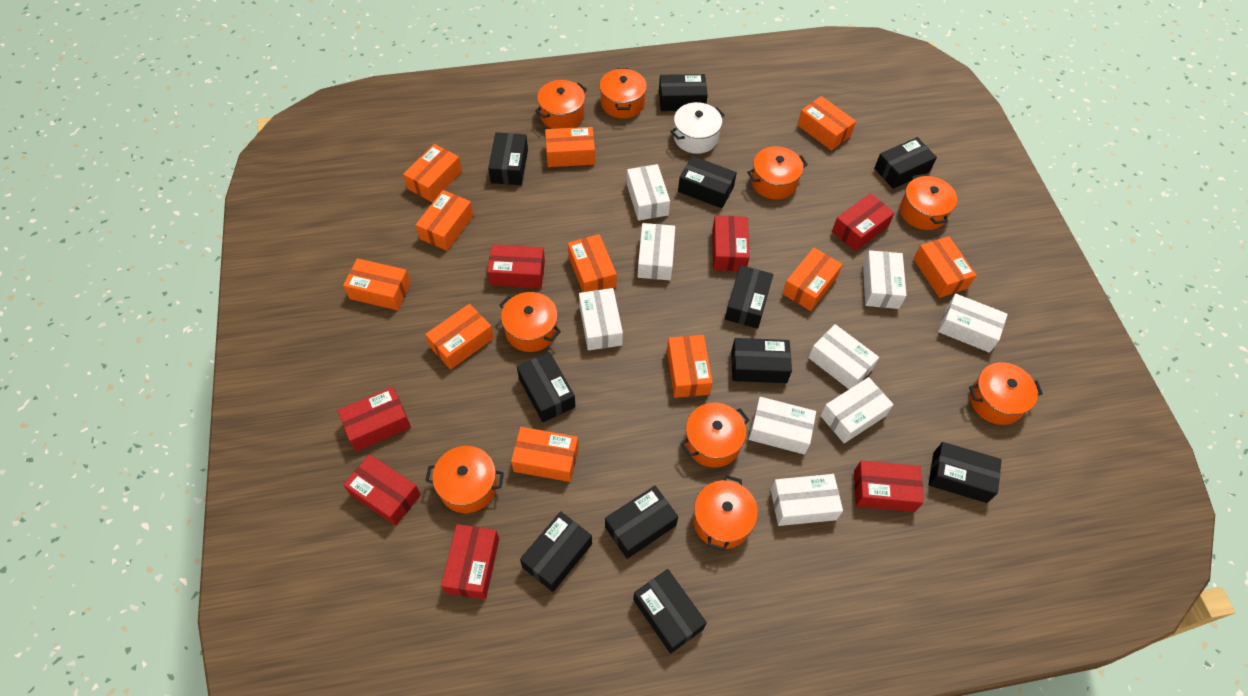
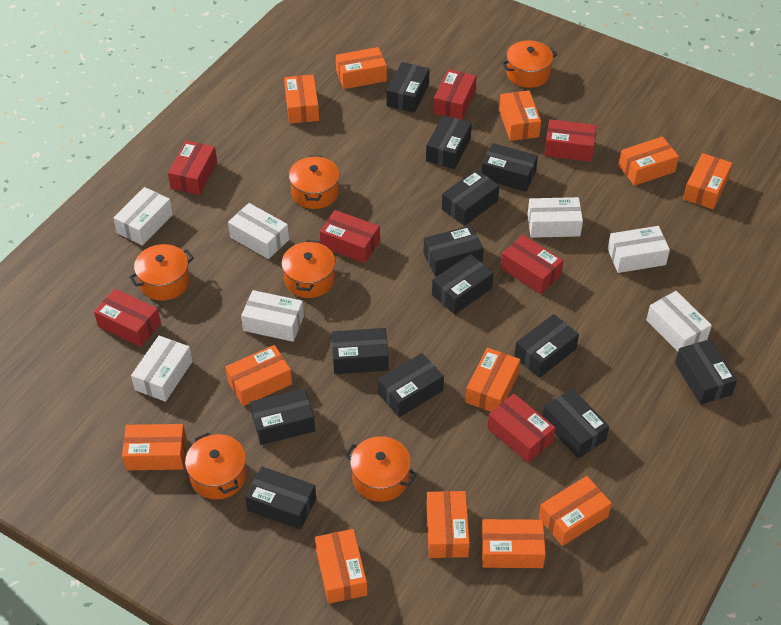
black box: [488,132,528,185] [517,352,575,422] [520,511,592,592] [605,486,678,559] [633,569,707,654] [659,74,708,111] [678,156,737,208] [725,265,773,329] [731,338,792,383] [874,137,937,189] [928,442,1002,503] = 11 -> [245,467,316,530] [250,388,315,445] [331,328,389,374] [378,353,444,417] [386,62,430,113] [423,225,484,277] [426,115,472,169] [432,254,494,314] [442,169,499,226] [481,143,538,192] [514,314,579,378] [542,389,609,458] [675,339,737,405] = 13
orange box: [343,258,411,310] [403,144,462,202] [416,190,474,251] [425,304,494,369] [511,427,579,482] [545,127,595,167] [568,234,617,292] [667,335,713,398] [782,248,843,311] [798,96,856,151] [913,236,977,298] = 11 -> [122,424,187,470] [225,345,292,406] [284,75,319,124] [315,529,367,604] [336,47,387,89] [426,491,470,558] [466,348,520,412] [481,519,546,568] [499,90,541,141] [539,476,612,546] [619,137,679,186] [683,153,733,209] = 12
orange pot: [425,446,504,513] [499,292,561,352] [535,80,587,129] [599,68,647,119] [681,403,749,468] [693,475,758,551] [747,146,808,199] [900,174,957,230] [969,362,1043,425] = 9 -> [129,244,194,301] [185,432,247,499] [281,240,335,298] [289,156,340,209] [345,436,417,502] [502,40,558,88] = 6
white box: [579,288,623,351] [627,164,670,221] [638,223,675,280] [749,397,816,454] [771,474,843,526] [808,324,879,389] [820,377,894,443] [863,250,906,309] [938,294,1008,353] = 9 -> [113,187,173,246] [131,336,192,402] [228,203,289,259] [241,290,304,342] [528,197,583,238] [608,226,670,273] [646,291,712,352] = 7
white pot: [670,102,725,154] = 1 -> none = 0

